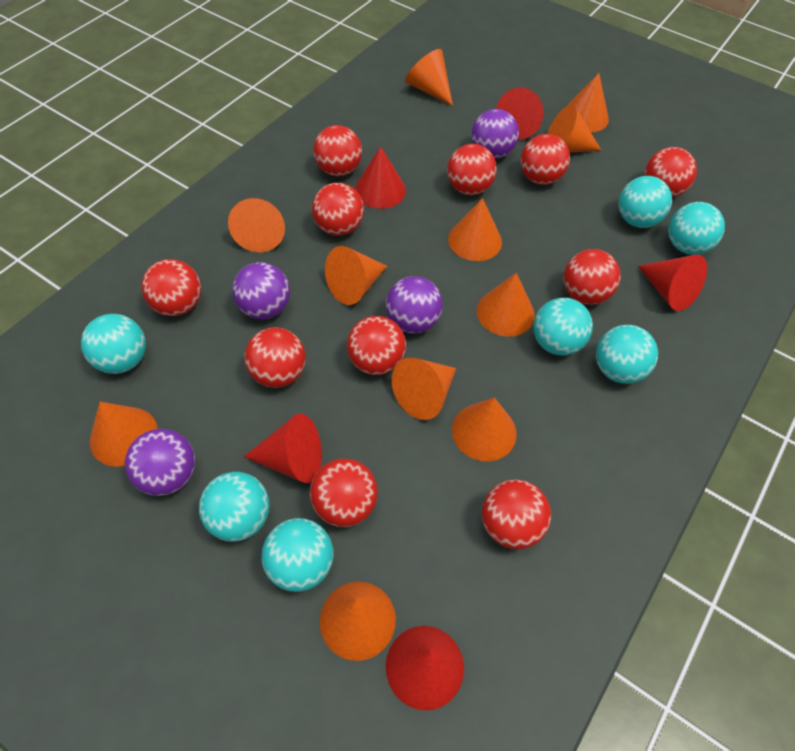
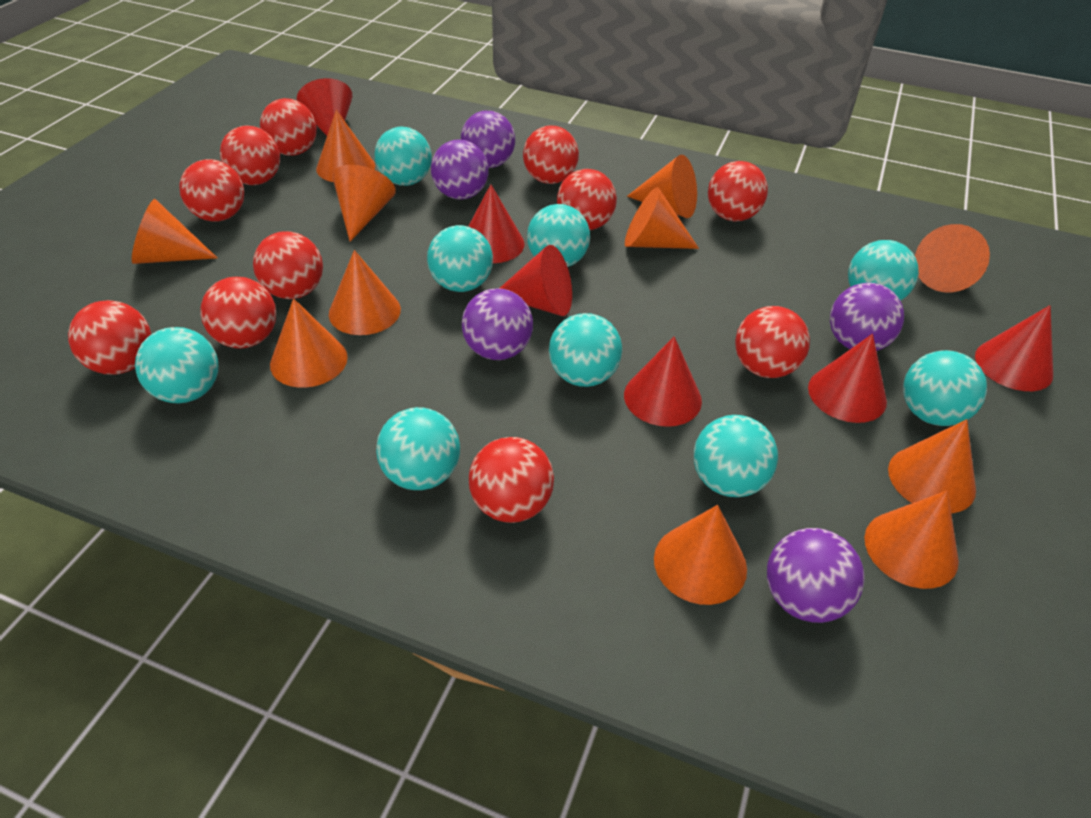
purple ball: [125,429,195,496] [232,262,290,319] [386,276,443,334] [471,109,519,159] = 4 -> [431,140,488,199] [461,111,515,168] [462,288,533,360] [767,528,865,623] [830,283,904,351] = 5
red cone: [244,414,322,483] [355,146,406,209] [386,626,464,711] [496,87,544,140] [638,255,707,311] = 5 -> [297,78,352,136] [468,184,525,263] [500,245,572,316] [624,336,702,427] [808,334,887,423] [975,305,1053,391] = 6
turquoise ball: [81,314,146,374] [199,472,270,542] [262,518,334,592] [533,298,593,355] [596,325,658,384] [619,176,672,228] [668,202,725,255] = 7 -> [135,327,218,403] [374,127,432,186] [376,407,460,490] [427,225,493,292] [527,204,590,267] [549,313,622,387] [694,415,778,497] [848,240,919,301] [903,350,987,426] = 9

